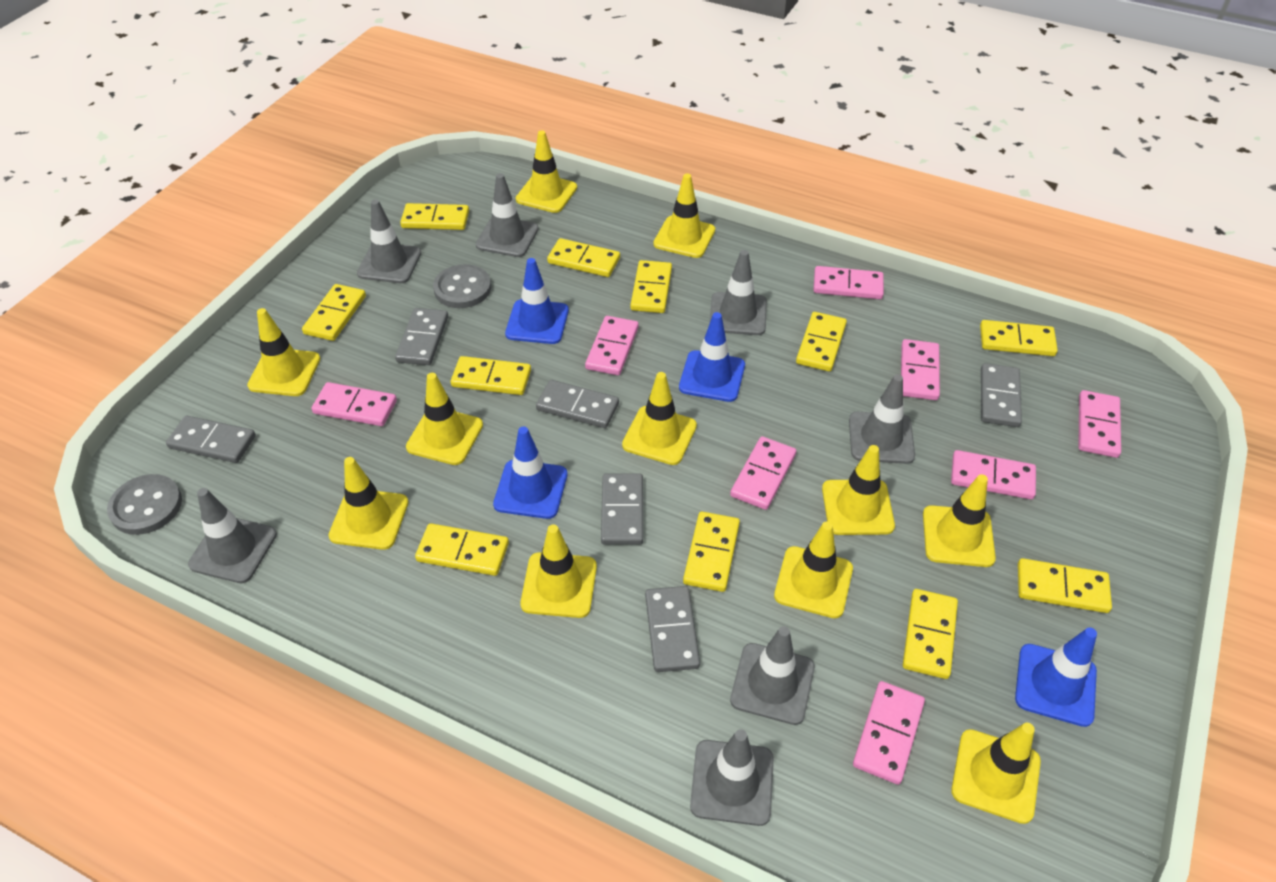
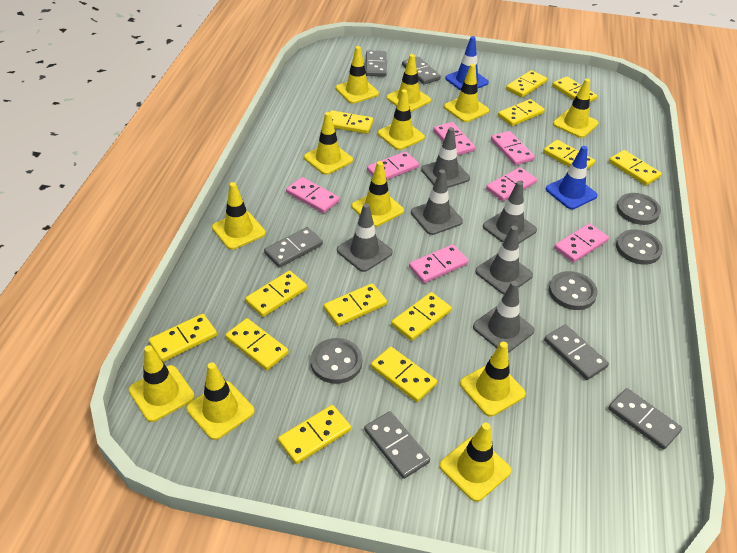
blue traffic cone: [493,427,567,519] [505,258,569,344] [679,312,745,402] [1015,627,1097,727] = 4 -> [445,36,489,91] [546,146,598,209] = 2
grey button: [107,474,182,535] [433,264,491,308] = 2 -> [311,338,362,384] [549,271,598,310] [616,229,663,265] [617,193,661,225] = 4
grey traffic cone: [188,488,277,583] [357,199,421,283] [476,173,539,257] [690,729,774,826] [709,250,767,335] [730,626,815,725] [849,374,915,464] = 7 -> [337,203,393,272] [411,170,463,235] [421,127,470,188] [473,281,534,353] [475,226,533,294] [483,181,537,244] = 6
pink domino: [312,382,397,426] [585,316,639,375] [730,436,796,510] [814,266,884,299] [853,681,925,785] [901,339,940,400] [951,450,1036,499] [1078,390,1121,458] = 8 -> [286,177,340,213] [367,151,419,180] [409,244,468,283] [433,122,475,156] [486,167,537,201] [491,131,535,165] [554,223,609,263] = 7
yellow domino: [302,284,366,341] [400,203,469,230] [415,523,509,576] [451,356,531,395] [547,238,620,277] [630,260,672,313] [683,512,740,592] [796,312,847,371] [903,589,958,679] [980,320,1058,356] [1018,558,1112,613] = 11 -> [149,314,217,362] [225,318,288,370] [245,271,307,317] [278,405,351,464] [324,283,387,326] [330,110,374,134] [371,347,437,402] [391,292,452,341] [498,99,545,126] [506,70,547,97] [543,140,595,169] [552,76,597,102] [609,150,662,186] = 13
yellow traffic cone: [247,308,320,396] [328,457,408,550] [406,373,483,465] [516,130,577,213] [520,524,597,618] [622,372,697,465] [653,173,715,258] [774,521,853,618] [822,445,895,535] [923,474,996,567] [951,723,1041,824] = 11 -> [129,345,195,422] [186,362,254,440] [212,182,266,250] [304,112,353,175] [336,46,379,104] [352,161,404,227] [378,89,425,150] [386,54,431,112] [440,423,511,502] [444,64,489,122] [460,342,526,417] [553,79,598,138] = 12

